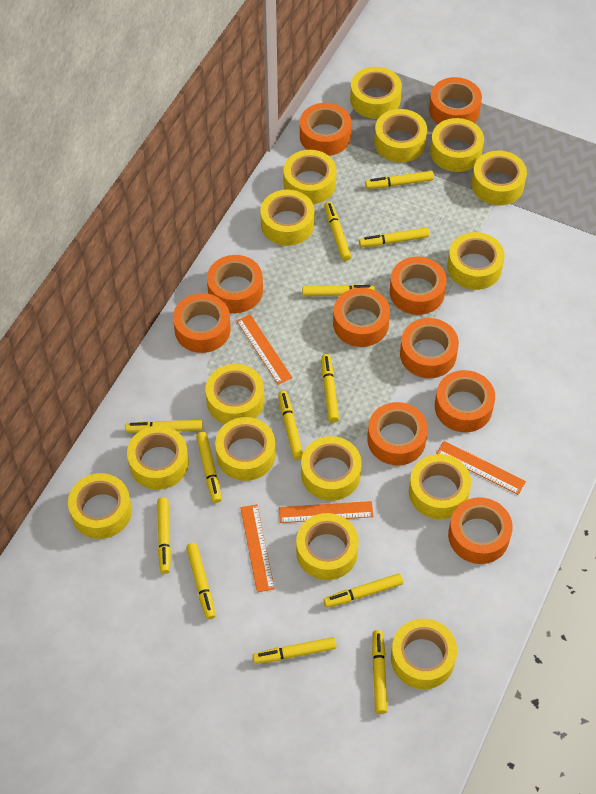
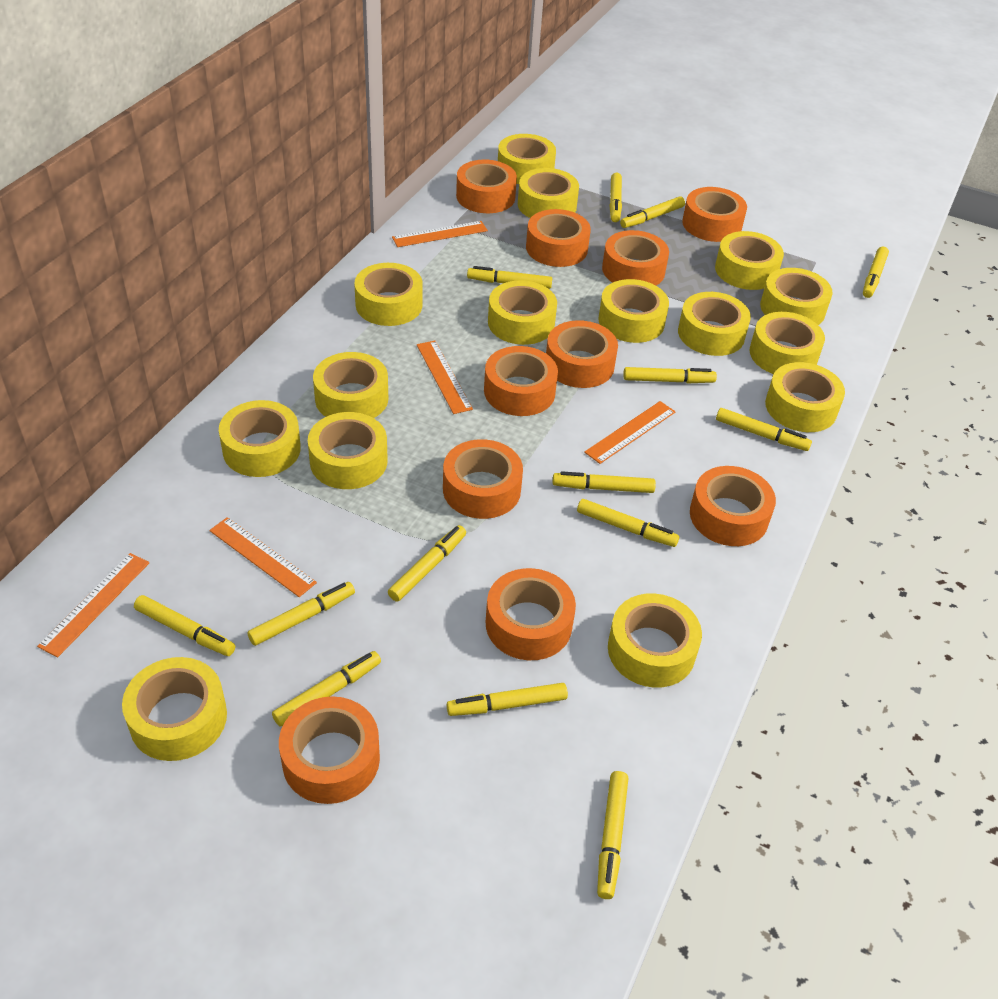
orange ruler: [236,314,292,385] [240,504,275,592] [279,501,373,523] [436,441,526,495] = 4 -> [37,553,149,657] [209,517,317,597] [392,221,488,247] [417,341,473,414] [584,401,676,464] = 5
yellow marker: [125,420,203,433] [157,497,171,574] [186,543,216,620] [196,432,222,503] [253,637,337,664] [278,391,303,460] [302,284,375,296] [321,354,339,422] [323,573,403,608] [324,202,351,261] [359,227,429,247] [365,171,434,189] [372,630,387,714] = 13 -> [134,595,235,656] [247,582,355,646] [272,651,381,727] [388,525,466,602] [447,683,568,716] [467,266,552,289] [553,471,656,493] [577,499,679,547] [597,771,628,899] [609,173,622,222] [620,196,685,228] [623,367,717,383] [716,408,812,451] [863,247,889,298] = 14

